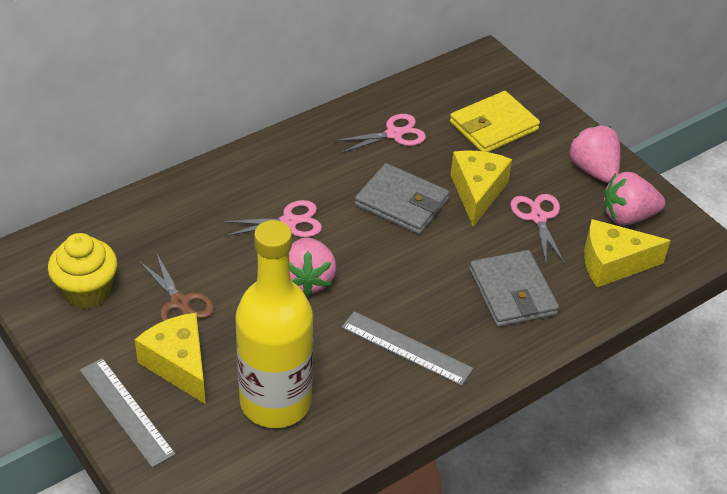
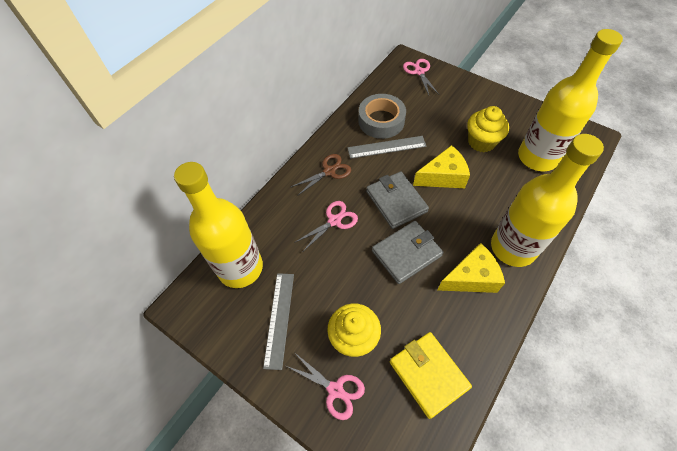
grey tape: none = 0 -> [358,94,406,139] = 1
pink strawberry: [289,237,336,297] [568,125,621,183] [604,172,665,225] = 3 -> none = 0
yellow bottle: [235,220,313,428] = 1 -> [174,162,263,288] [491,134,604,267] [518,29,623,171] = 3
yellow cheese: [135,313,206,404] [451,150,512,227] [584,219,671,288] = 3 -> [413,145,470,188] [438,243,505,293] = 2
yellow cupcake: [48,233,117,309] = 1 -> [327,303,381,357] [467,106,509,153] = 2

